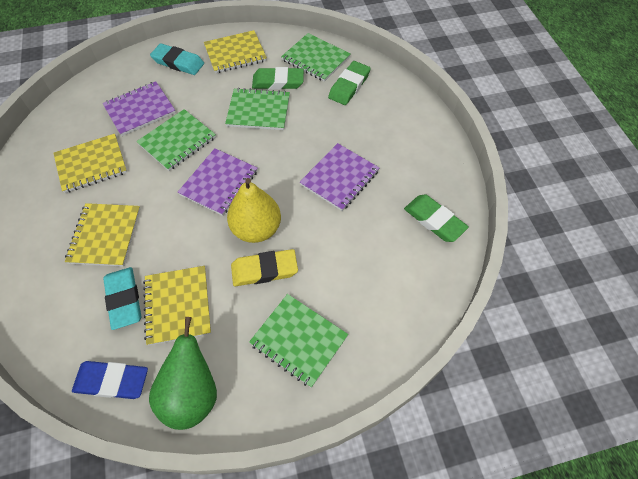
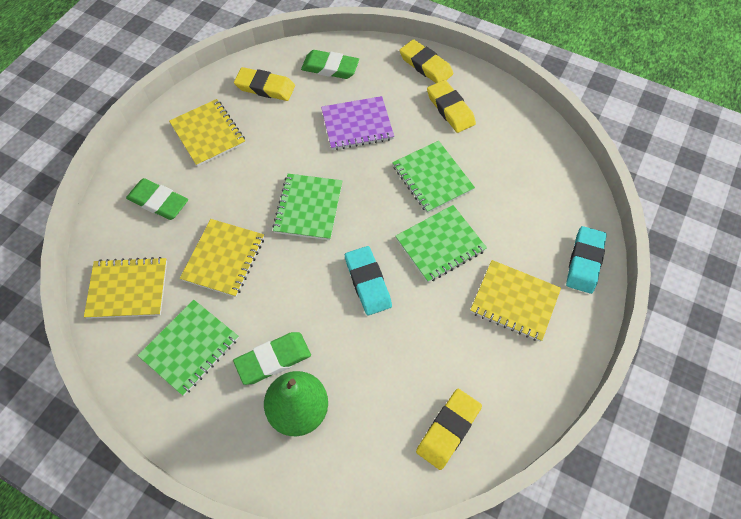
blue eraser: [72,361,148,399] = 1 -> none = 0
purple notebook: [103,81,176,136] [178,148,258,216] [300,143,379,211] = 3 -> [321,96,394,150] = 1
yellow eraser: [231,249,298,286] = 1 -> [234,67,295,101] [399,39,453,83] [416,389,482,470] [427,80,476,133] = 4
yellow pear: [227,178,281,243] = 1 -> none = 0

